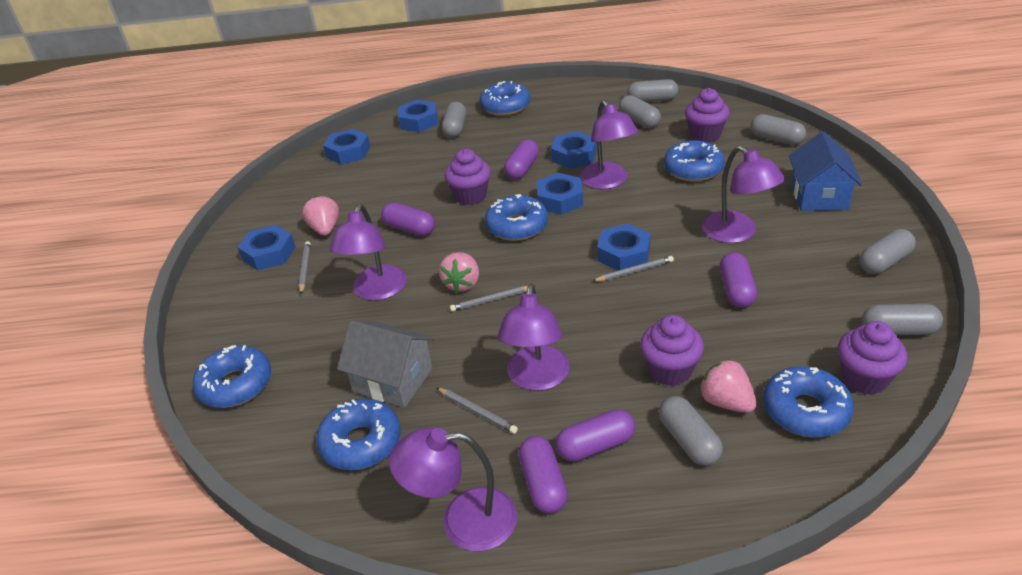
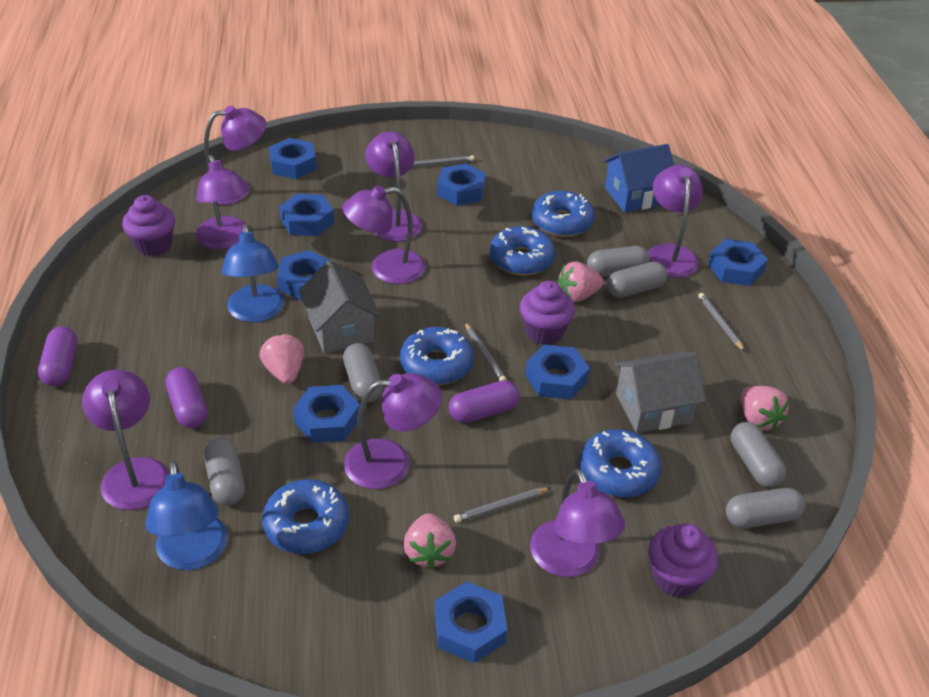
blue donut: [193,345,271,408] [316,399,401,470] [480,81,530,116] [485,194,548,241] [664,140,725,182] [763,366,854,437] = 6 -> [262,479,349,554] [400,327,474,385] [490,226,555,276] [532,191,595,237] [580,429,662,497] = 5
blue lamp: none = 0 -> [145,460,227,570] [222,224,284,322] = 2
blue nut: [237,225,296,270] [323,129,370,164] [398,100,438,132] [537,173,583,215] [551,131,597,169] [597,223,650,271] = 6 -> [269,138,317,179] [277,250,330,301] [279,193,334,236] [293,385,360,443] [435,581,507,663] [437,163,486,206] [525,345,590,400] [708,239,768,286] = 8
grey capsule: [442,102,466,138] [619,95,661,128] [627,79,678,102] [659,396,723,466] [750,114,806,145] [860,229,916,274] [862,304,943,335] = 7 -> [204,437,245,506] [343,343,383,403] [587,246,650,277] [607,262,667,298] [726,488,805,528] [731,422,786,488] = 6
grey house: [337,320,434,408] = 1 -> [299,260,381,353] [615,352,706,433] = 2
pink strawberry: [302,196,339,236] [439,252,479,293] [699,359,757,413] = 3 -> [260,334,304,384] [404,513,456,569] [558,261,604,302] [741,386,789,431] = 4
purple capsule: [381,202,435,236] [504,140,539,180] [518,436,568,514] [556,409,635,462] [720,252,757,308] = 5 -> [38,327,77,386] [166,367,208,428] [449,380,520,423] = 3
purple cupcake: [445,149,491,205] [640,315,704,386] [685,88,730,142] [838,321,907,395] = 4 -> [122,195,175,256] [520,281,575,345] [648,524,718,598] = 3
purple lamp: [330,204,407,301] [389,428,517,551] [498,284,570,391] [580,100,638,189] [701,146,785,243] = 5 -> [82,369,169,510] [195,155,248,249] [204,106,266,205] [343,185,426,284] [344,373,442,489] [365,131,423,242] [530,468,626,577] [648,165,703,278] = 8

